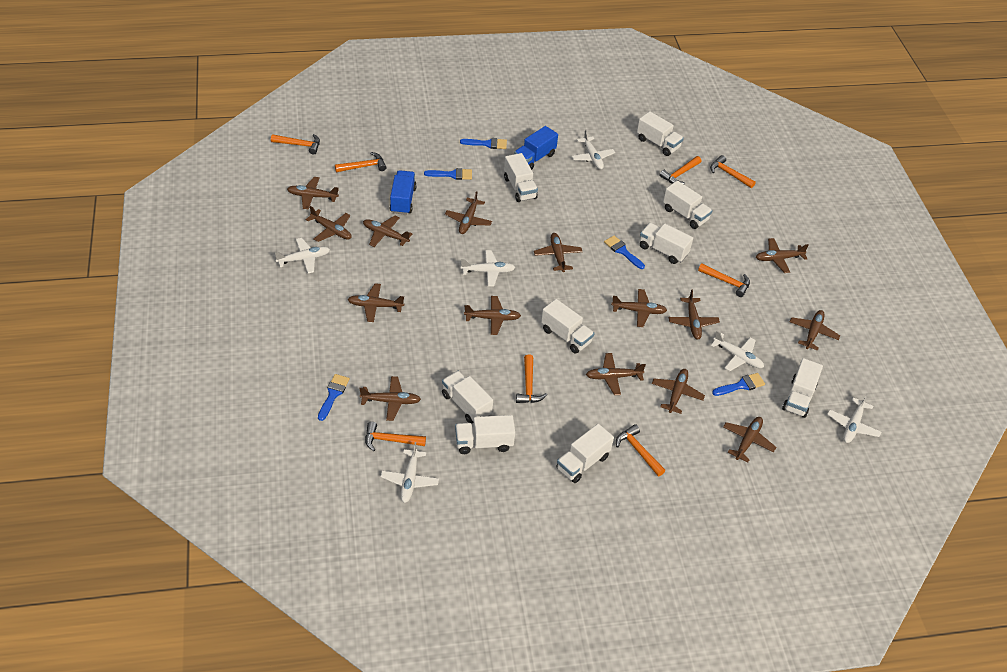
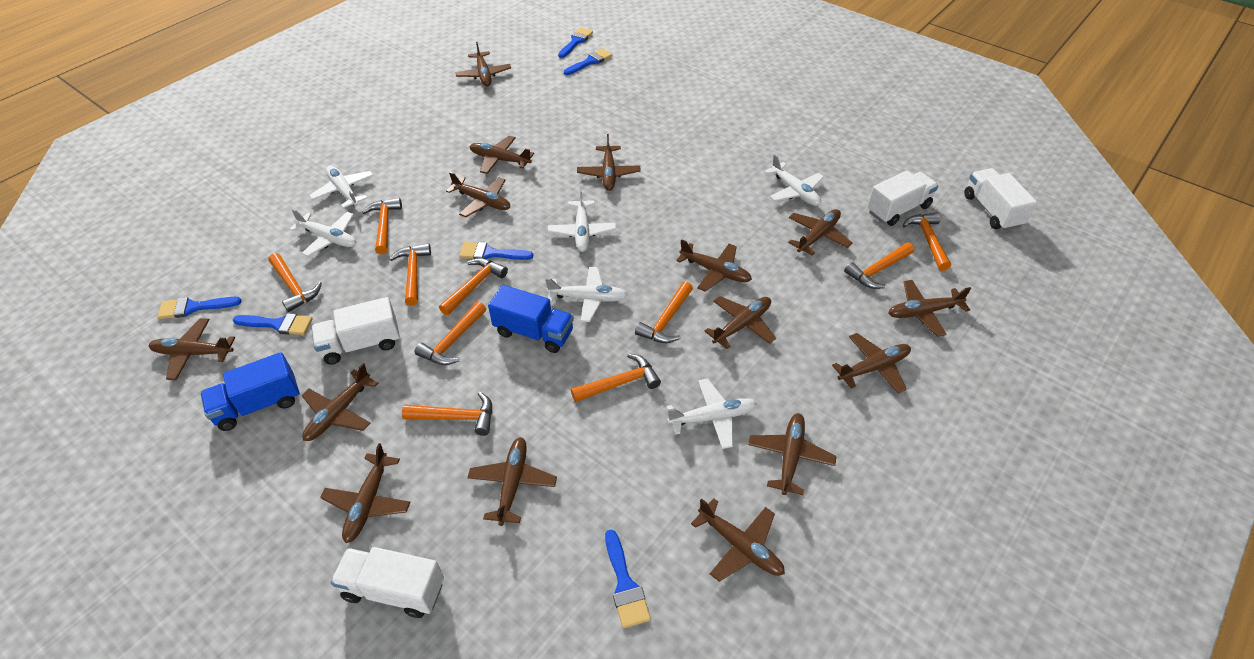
blue brush: [318,374,350,421] [424,168,472,180] [460,138,507,149] [604,236,645,269] [712,373,765,396] = 5 -> [158,297,242,319] [233,313,313,335] [459,242,533,260] [558,28,593,58] [564,48,613,75] [605,529,651,628] = 6
orange hammer: [271,134,320,155] [335,152,387,172] [365,421,426,451] [516,355,547,403] [616,424,665,476] [659,156,702,184] [698,263,750,297] [710,155,756,188] = 8 -> [268,253,322,312] [362,198,402,254] [389,243,431,306] [402,392,492,436] [415,302,486,365] [439,258,508,315] [571,353,661,402] [635,281,693,343] [844,242,914,289] [902,212,951,271] = 10
white truck: [442,371,493,424] [455,415,515,454] [504,153,538,202] [541,299,595,354] [556,424,614,483] [637,111,684,156] [640,223,693,264] [663,180,713,229] [782,358,823,418] = 9 -> [311,297,400,365] [331,547,444,618] [867,170,938,226] [964,168,1037,231] = 4

